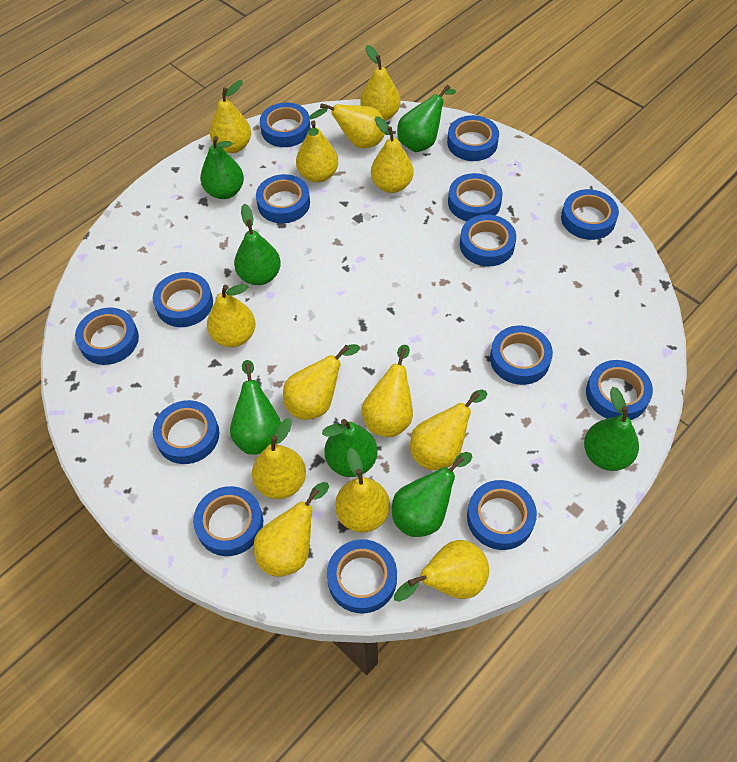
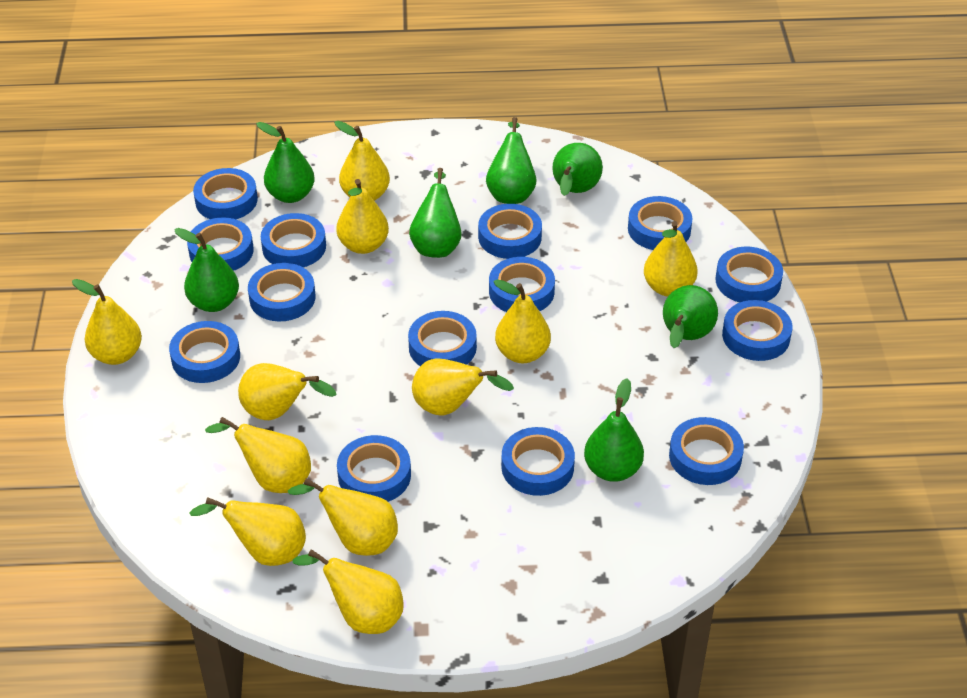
yellow pear: [207,284,256,347] [210,80,251,153] [252,418,306,499] [253,482,329,577] [283,344,360,420] [296,120,338,183] [309,103,385,148] [335,448,390,532] [360,45,400,121] [361,345,413,437] [371,117,413,193] [394,540,489,602] [410,390,487,470] = 13 -> [72,279,142,365] [189,497,306,566] [205,417,311,493] [238,363,337,420] [288,478,398,556] [292,549,404,634] [334,121,390,201] [336,179,389,254] [412,358,514,416] [493,279,551,363] [644,221,698,297] = 11

